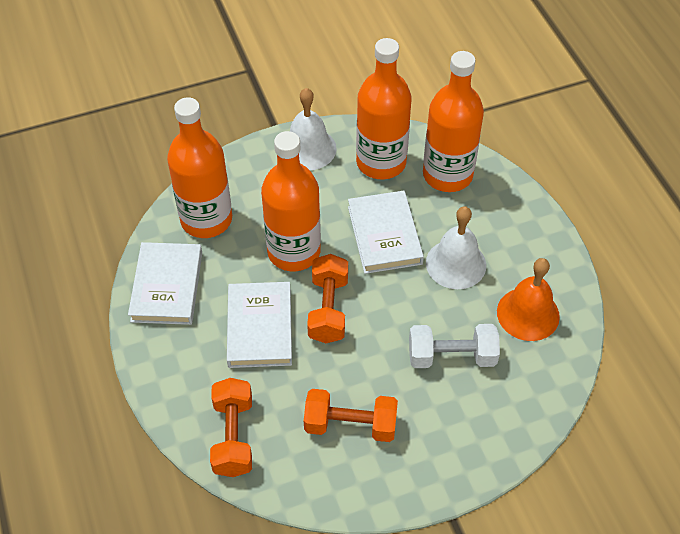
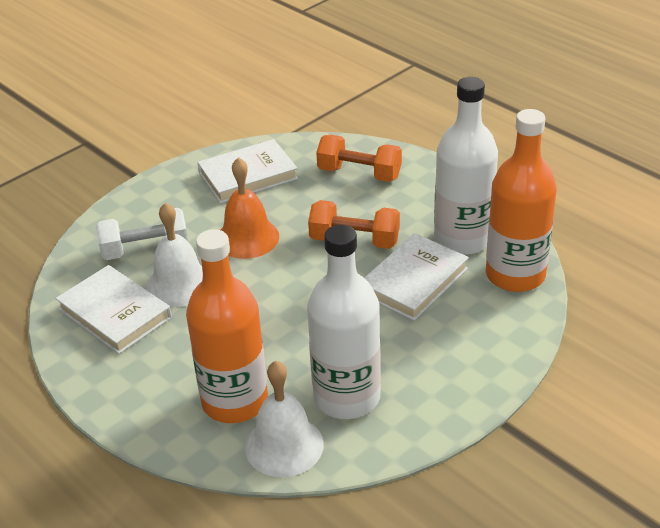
orange bottle: [167,97,232,238] [261,131,321,271] [356,38,412,179] [423,51,484,192] = 4 -> [186,229,268,423] [486,109,557,292] = 2
orange dumbbell: [210,378,252,477] [304,389,398,442] [307,254,348,343] = 3 -> [308,200,400,249] [316,135,402,182] = 2
white bottle: none = 0 -> [307,224,381,419] [434,77,498,255] = 2

